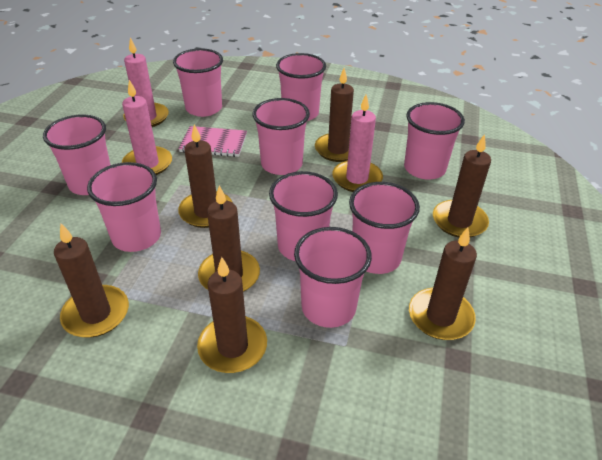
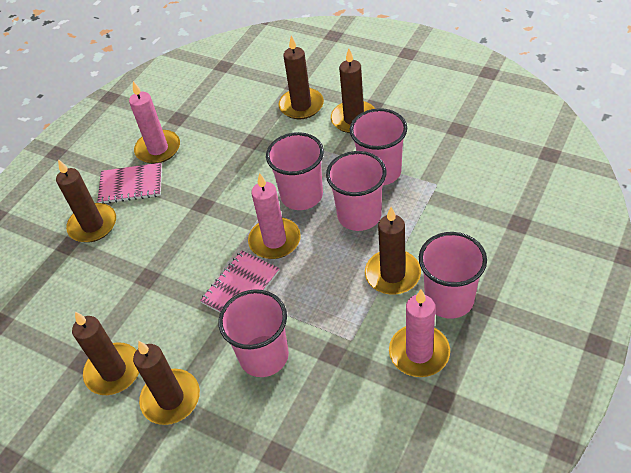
brown candle: [54,224,129,337] [178,124,233,228] [197,257,267,373] [198,186,260,292] [315,68,354,162] [409,227,477,340] [433,134,491,237] = 7 -> [56,159,116,243] [72,312,139,395] [133,341,200,425] [278,36,324,119] [331,48,375,133] [365,207,421,294] = 6
pink cup: [43,114,111,195] [87,162,161,252] [173,48,223,117] [253,98,310,175] [269,171,338,261] [276,53,326,121] [294,227,372,328] [349,182,420,274] [404,102,465,179] = 9 -> [218,289,289,377] [266,132,324,210] [326,151,386,231] [350,108,407,186] [419,232,487,319] = 5
pink notebook: [178,126,247,157] = 1 -> [97,163,162,204] [200,250,280,313] = 2

